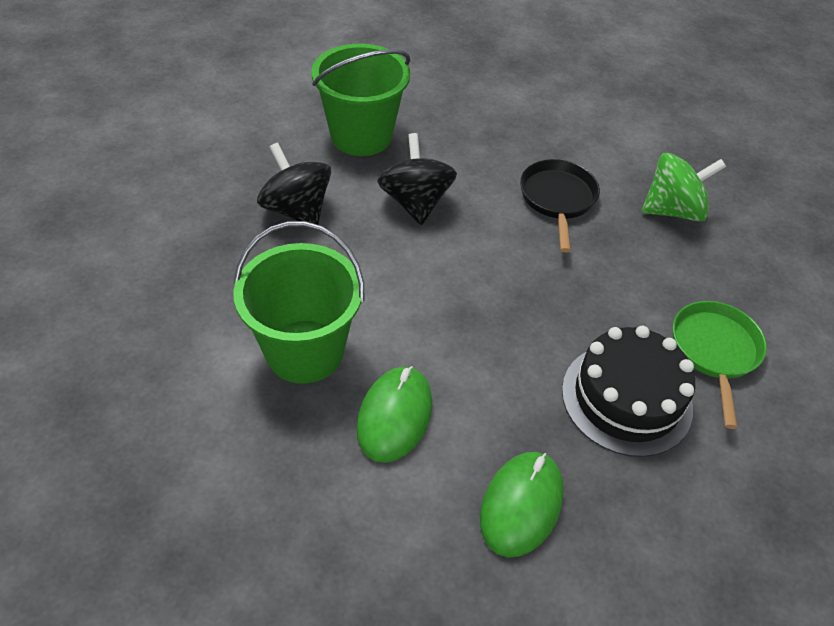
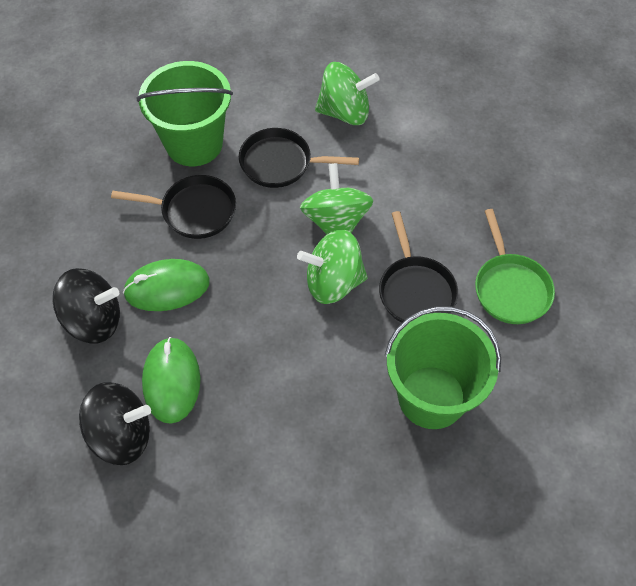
black cake: [562,326,695,457] = 1 -> none = 0
black pan: [520,159,600,252] = 1 -> [111,175,236,239] [239,128,359,188] [379,211,458,323] = 3
green spinning top: [642,153,726,222] = 1 -> [297,229,368,304] [300,163,373,234] [315,62,380,125] = 3

